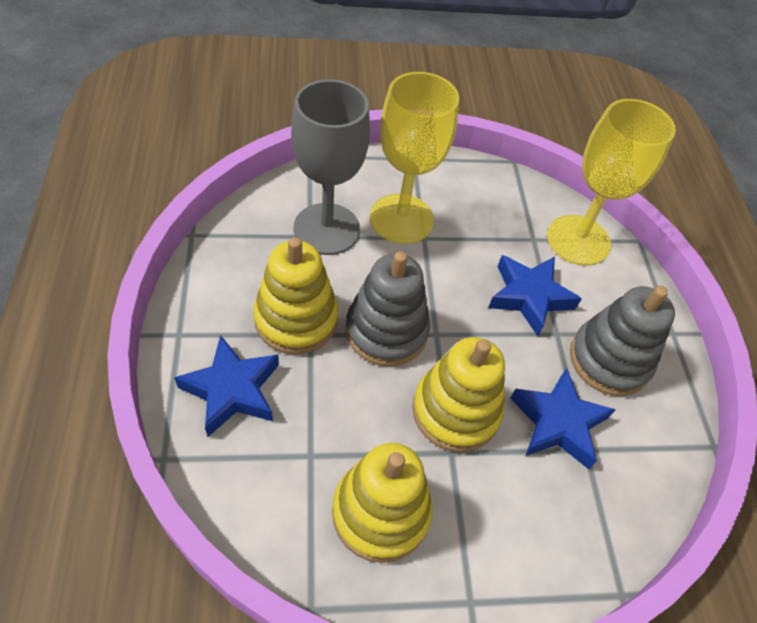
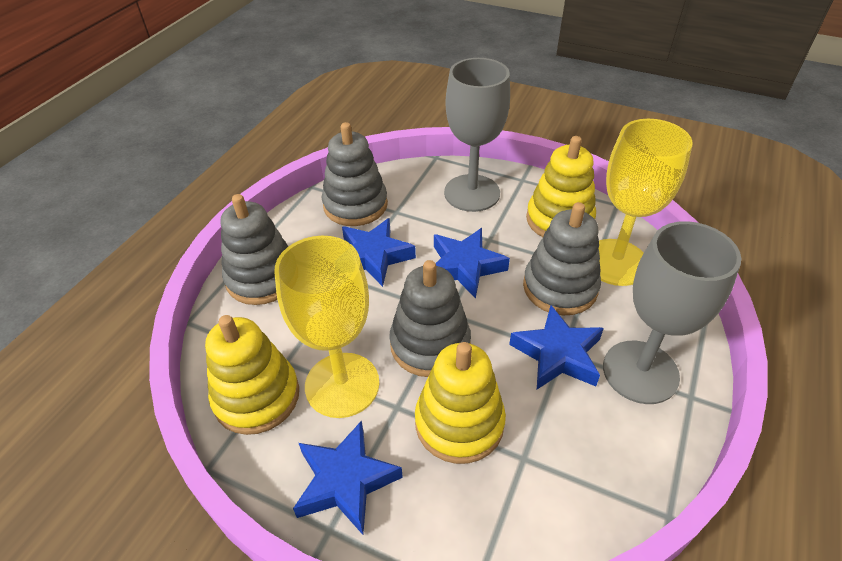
blue star: [174,335,279,437] [488,255,582,336] [510,368,616,469] = 3 -> [293,420,403,535] [342,218,416,287] [434,228,510,299] [509,305,604,389] = 4
grey goblet: [291,79,370,255] = 1 -> [444,58,510,212] [603,221,741,404] = 2
grey stacking toy: [346,251,430,366] [570,286,675,396] = 2 -> [221,194,288,305] [322,122,388,226] [389,260,471,377] [523,202,601,315] = 4

